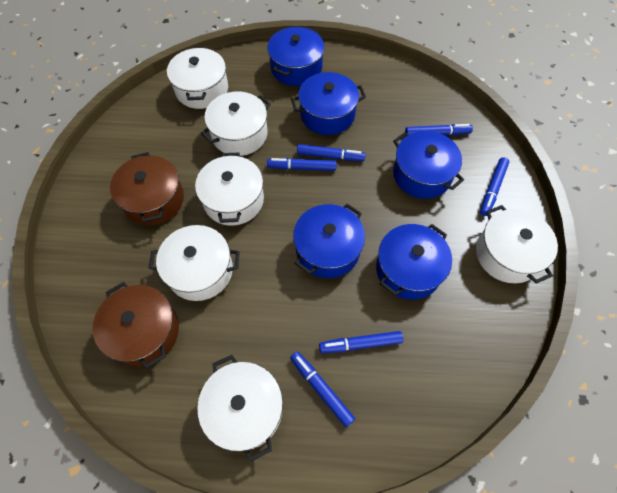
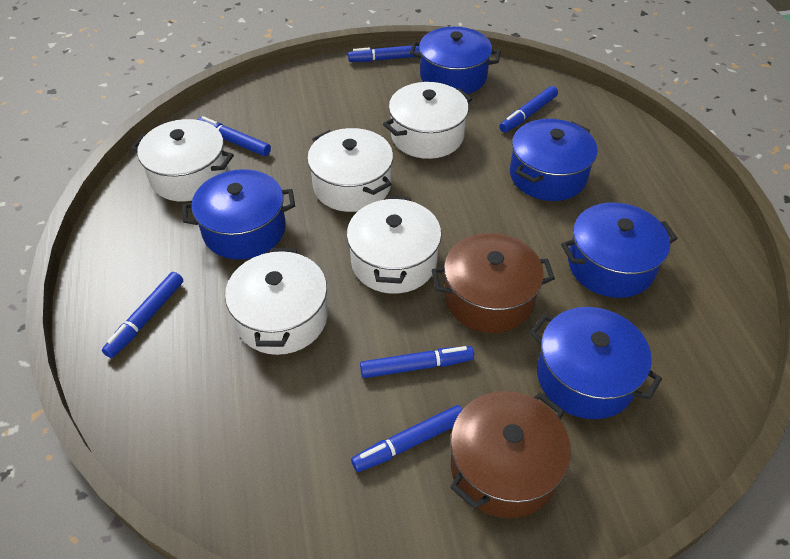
white pot: [149,225,240,301] [167,47,228,109] [195,152,264,226] [197,355,283,462] [201,91,271,156] [476,205,558,284] = 6 -> [131,119,234,201] [225,248,328,355] [307,128,393,212] [347,196,442,294] [383,82,472,159] = 5

